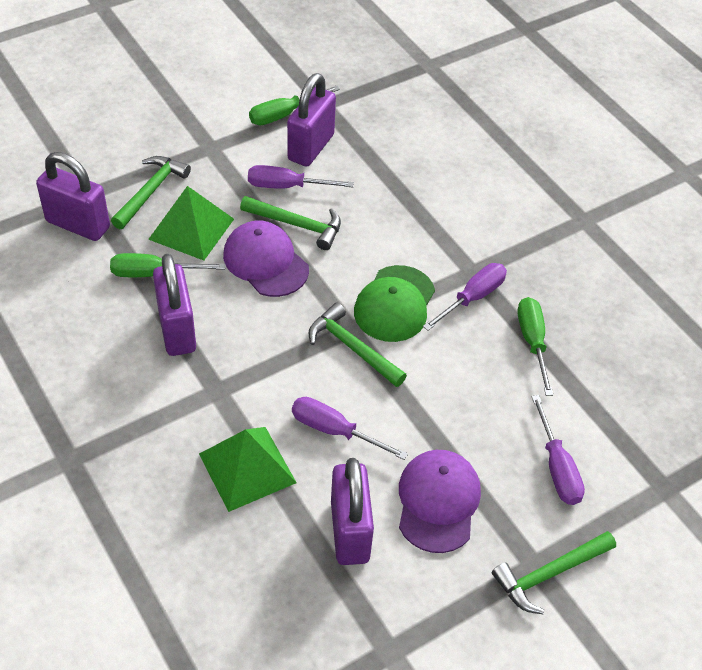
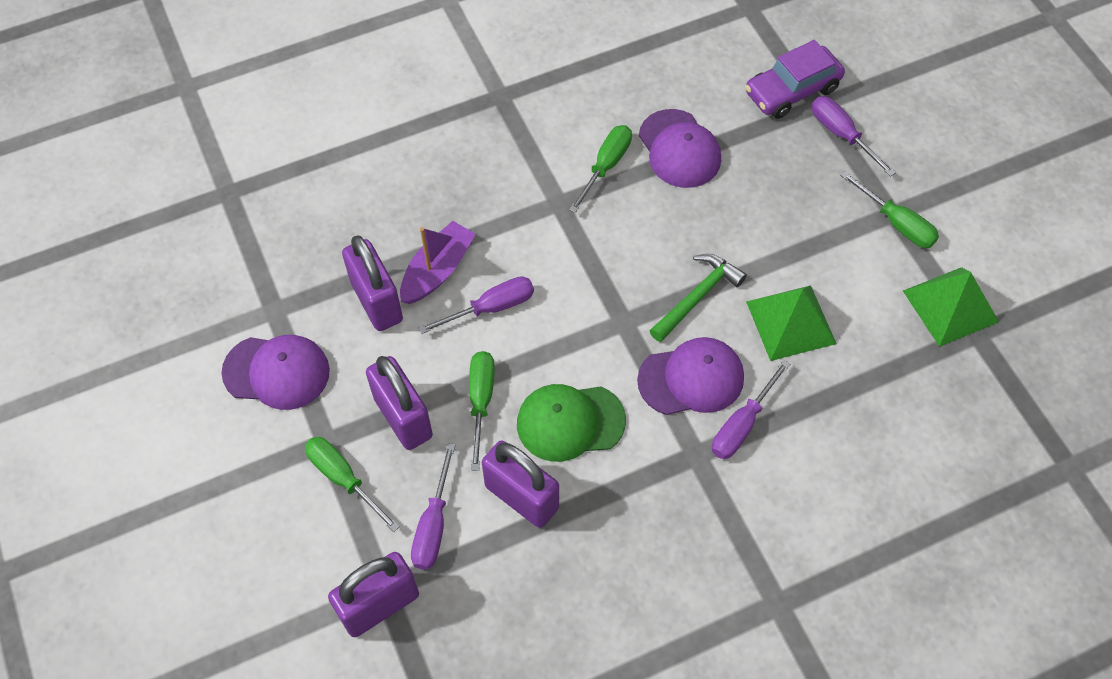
green hammer: [111,156,191,229] [240,196,341,250] [308,302,407,387] [492,531,616,614] = 4 -> [649,254,747,342] = 1
green screwdriver: [110,253,226,277] [249,86,340,125] [518,297,553,396] = 3 -> [305,437,400,532] [469,351,495,471] [569,125,632,213] [840,171,939,248] = 4
purple boat: none = 0 -> [400,221,476,304] = 1
purple cap: [223,221,309,297] [399,450,481,553] = 2 -> [221,335,330,410] [637,337,744,415] [639,109,721,188] = 3
purple car: none = 0 -> [745,40,845,119] = 1

